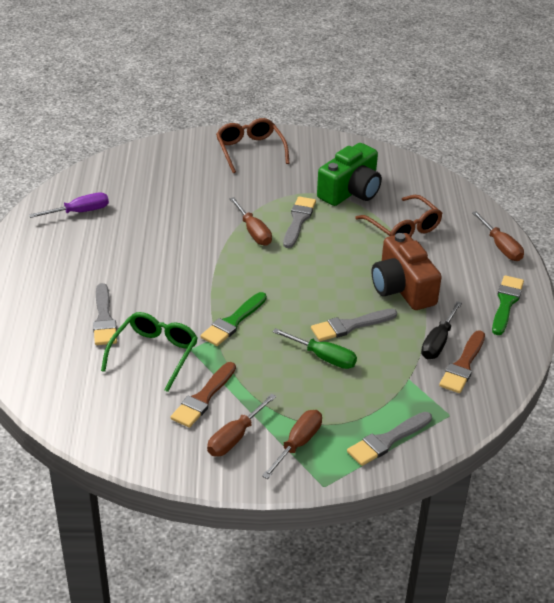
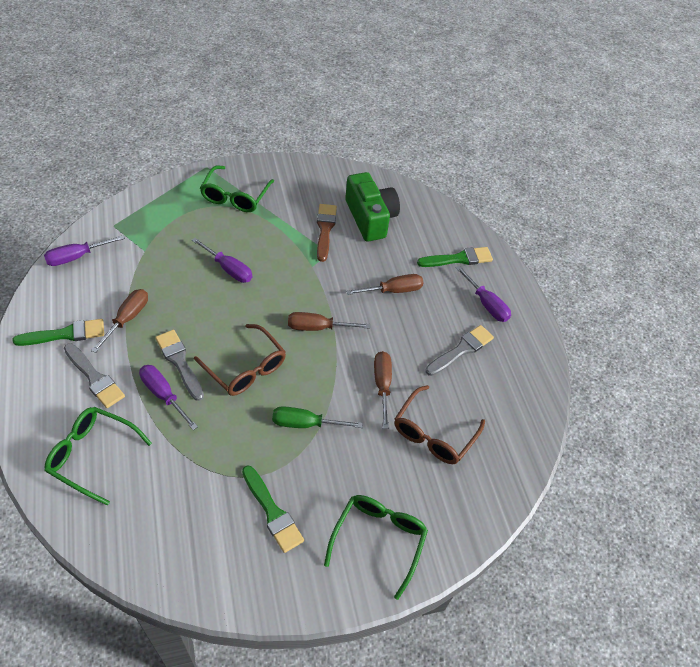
black screwdriver: [421,301,462,359] = 1 -> none = 0
brown brush: [171,362,236,428] [439,330,485,393] = 2 -> [317,204,337,262] = 1
brown camera: [372,233,442,310] = 1 -> none = 0
green brush: [201,292,267,346] [492,275,524,335] = 2 -> [13,319,104,346] [242,466,304,553] [417,247,493,267] = 3
green glasses: [101,312,198,392] = 1 -> [44,407,152,506] [200,165,274,212] [324,495,428,600] = 3
grey brush: [93,283,117,345] [283,196,316,248] [311,309,397,341] [347,412,432,466] = 4 -> [64,343,125,408] [155,330,204,401] [425,325,494,376] = 3
purple screwdriver: [29,192,109,218] = 1 -> [44,235,125,266] [139,365,198,430] [192,238,252,283] [455,266,511,322] = 4

